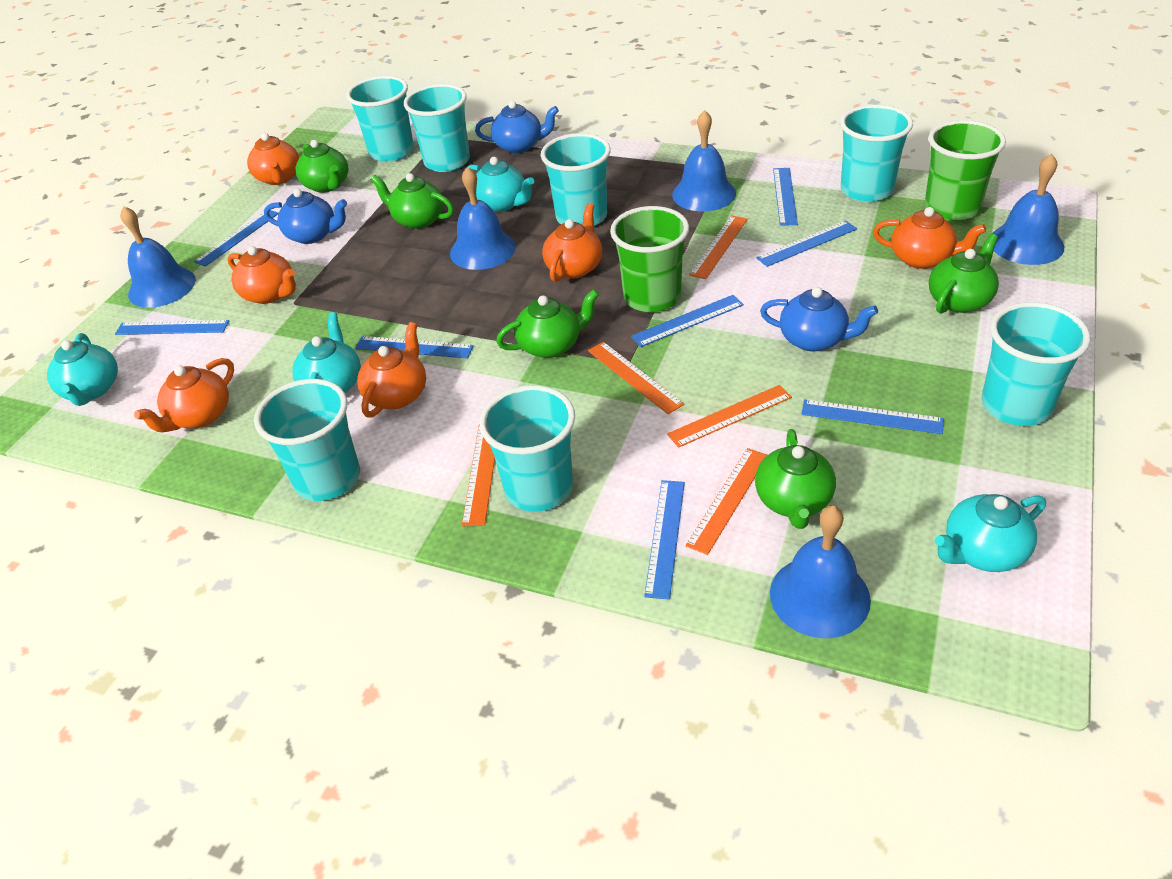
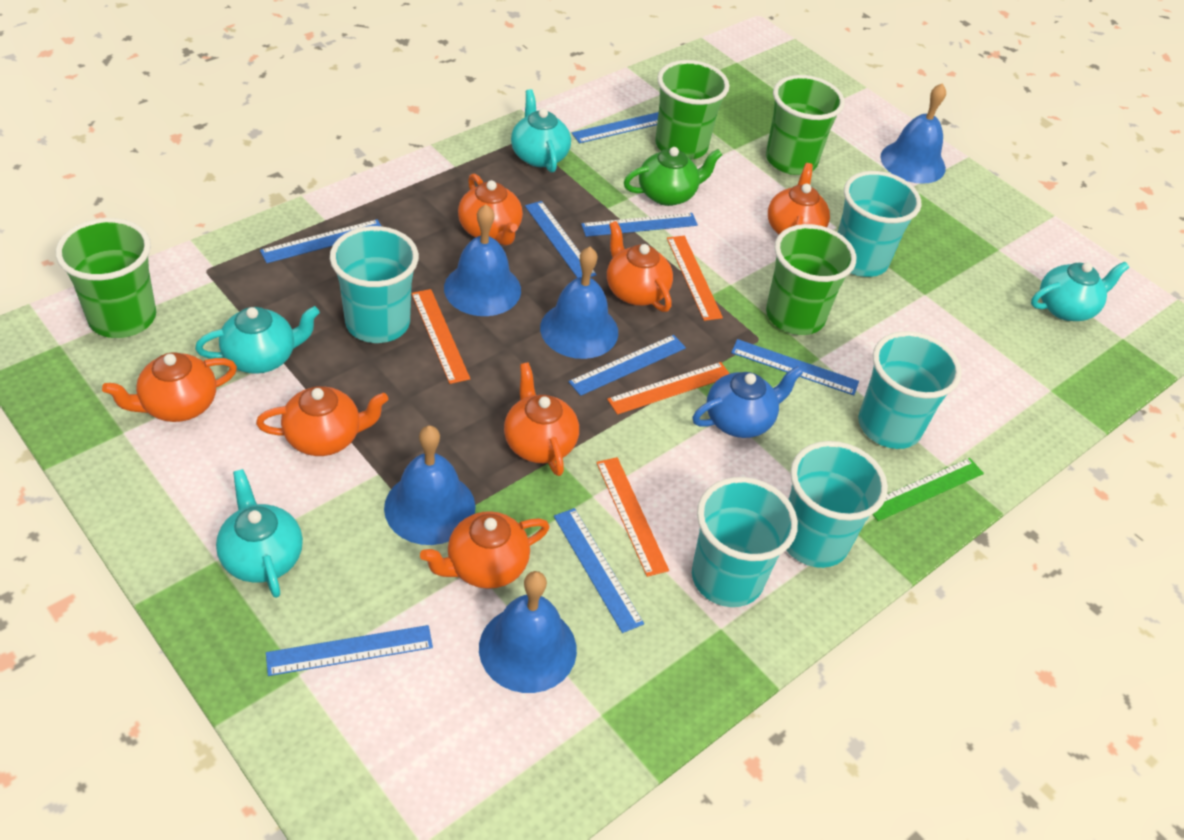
blue teapot: [264,189,347,244] [475,101,559,153] [760,287,878,351] = 3 -> [693,366,803,438] = 1
green cup: [610,206,689,313] [925,120,1006,221] = 2 -> [55,218,156,338] [655,60,729,160] [766,75,845,175] [766,224,856,335] = 4
green ruler: none = 0 -> [872,458,984,521] = 1
green teapot: [296,140,349,193] [371,173,454,229] [496,289,599,358] [755,429,836,529] [929,234,999,314] = 5 -> [624,147,722,206] = 1
orange ruler: [462,427,495,526] [588,342,684,414] [667,385,792,448] [686,448,767,555] [689,215,748,279] = 5 -> [411,289,470,384] [596,457,669,577] [607,362,730,415] [667,236,723,321] = 4
orange teapot: [134,358,234,432] [228,246,296,304] [247,133,299,185] [357,322,426,417] [542,203,602,282] [873,207,986,269] = 6 -> [102,352,237,422] [256,386,388,456] [420,511,550,589] [458,173,523,246] [504,362,579,476] [607,221,673,312] [768,163,830,235] = 7
turquoise cup: [254,379,360,501] [346,76,414,162] [404,84,470,172] [479,385,575,512] [541,133,611,226] [840,105,913,202] [982,302,1090,426] = 7 -> [330,226,419,343] [692,477,798,607] [786,441,888,568] [838,171,922,277] [858,331,962,449] = 5

